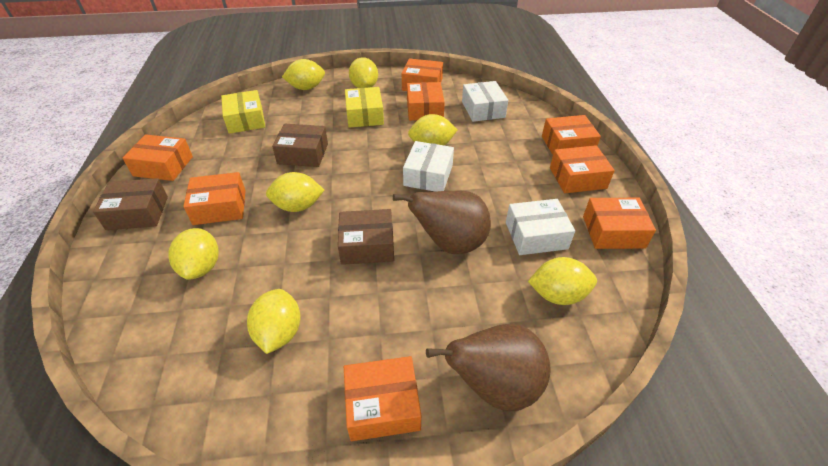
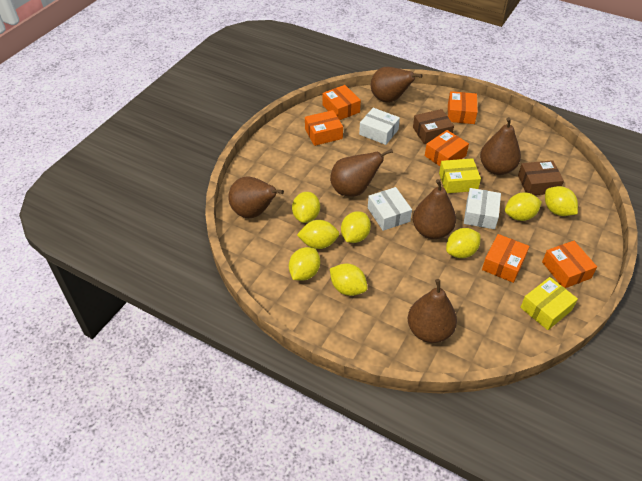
brown box: [93,178,168,230] [272,124,328,167] [338,209,394,265] = 3 -> [413,109,454,144] [518,160,564,195] = 2
brown pear: [393,191,491,254] [426,324,551,412] = 2 -> [228,177,284,218] [330,149,393,197] [371,67,423,103] [408,279,457,343] [413,179,456,239] [480,117,521,175] = 6
orange box: [123,134,193,181] [183,172,246,225] [344,356,421,441] [402,58,443,91] [407,82,445,121] [542,115,601,155] [550,145,615,193] [583,198,656,249] = 8 -> [305,110,343,146] [323,85,361,120] [425,130,469,166] [448,91,478,124] [482,234,529,283] [542,241,597,288] = 6
yellow lemon: [168,228,219,280] [247,289,301,354] [266,172,324,212] [282,59,325,90] [349,57,378,88] [408,114,457,145] [528,257,597,305] = 7 -> [289,247,320,281] [292,192,320,223] [297,220,339,249] [330,263,368,296] [341,211,371,243] [446,228,480,258] [505,192,542,221] [545,186,578,216] = 8

